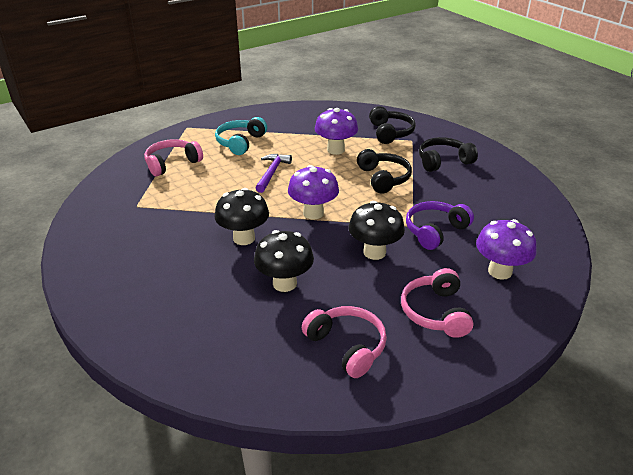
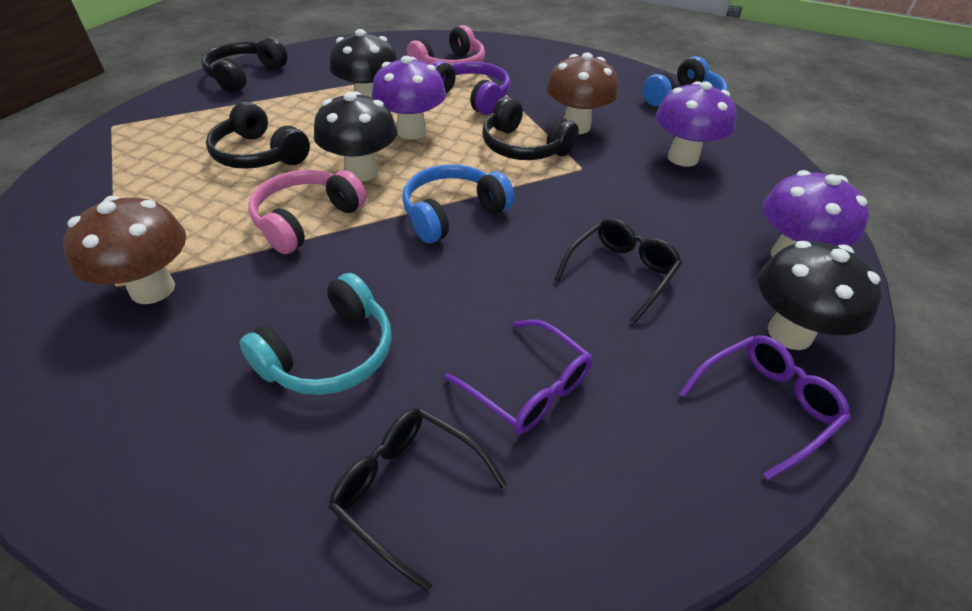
black glasses: none = 0 -> [328,408,507,592] [555,218,682,323] = 2
blue headphones: none = 0 -> [402,164,514,243] [642,56,728,106] = 2
brown mushroom: none = 0 -> [63,196,186,304] [546,52,618,134] = 2
pink headphones: [144,139,203,176] [302,306,387,378] [401,268,473,338] = 3 -> [248,170,367,254] [407,25,485,65] = 2
purple glasses: none = 0 -> [444,319,592,434] [679,335,851,480] = 2
purple hammer: [256,154,292,193] = 1 -> none = 0

